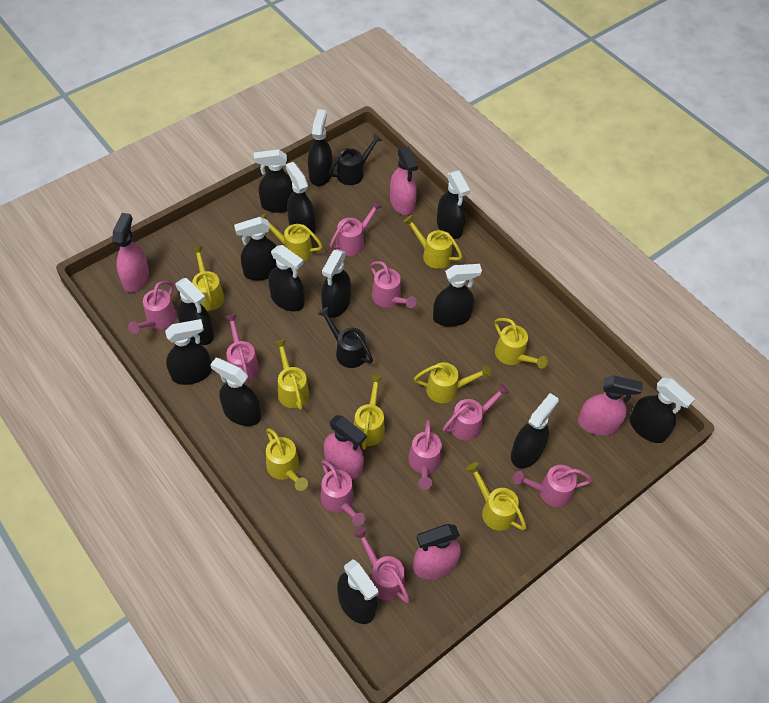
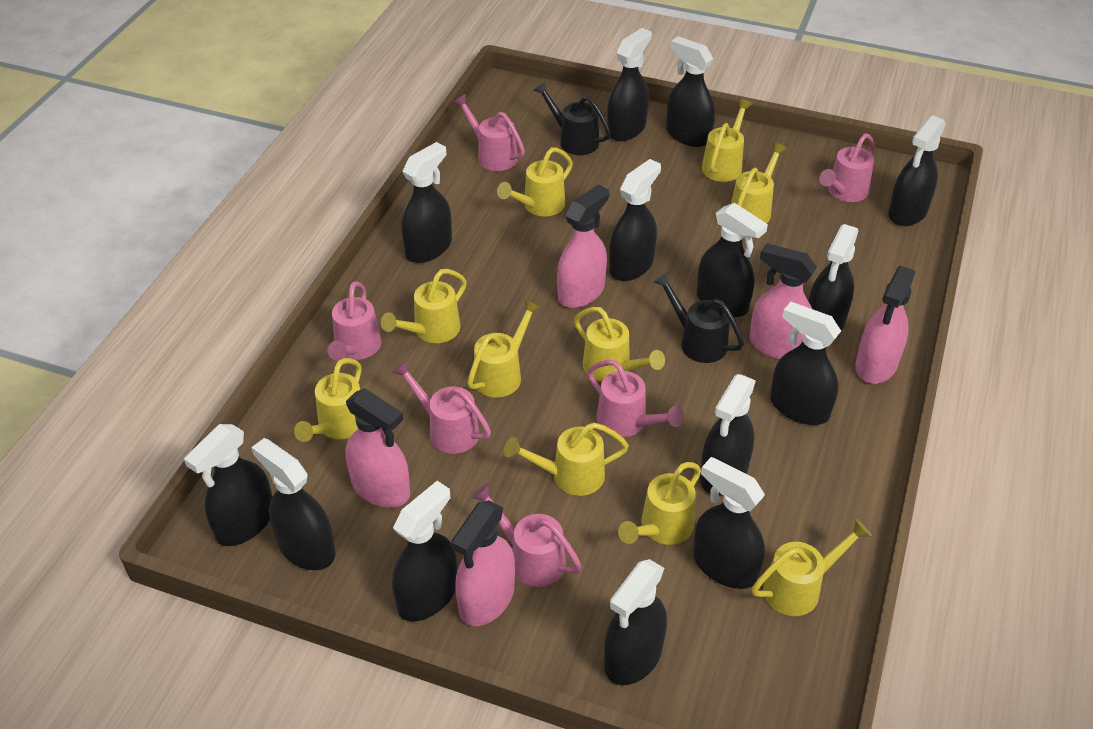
pink watering can: [128,281,177,334] [225,314,259,383] [320,460,365,526] [330,200,382,256] [353,527,410,603] [370,261,417,308] [408,420,442,490] [443,383,510,440] [513,465,592,507] = 9 -> [327,281,381,361] [392,360,491,454] [453,94,525,171] [471,483,582,587] [587,360,684,437] [819,133,875,202] = 6
yellow watering can: [192,246,224,311] [261,213,323,261] [266,428,308,491] [274,339,310,410] [354,375,385,450] [403,215,463,269] [414,362,491,403] [466,462,527,531] [494,318,548,369] = 9 -> [294,358,361,442] [381,269,467,343] [467,300,542,397] [497,147,573,216] [504,423,629,496] [574,307,665,382] [618,462,701,545] [702,99,753,182] [731,142,787,223] [751,519,872,616] = 10

